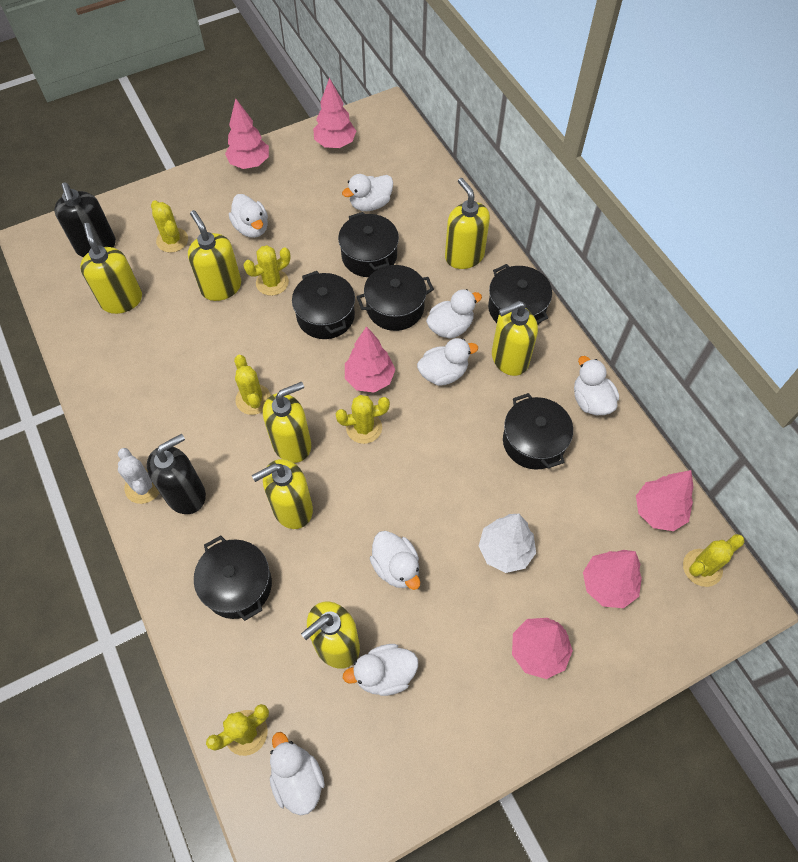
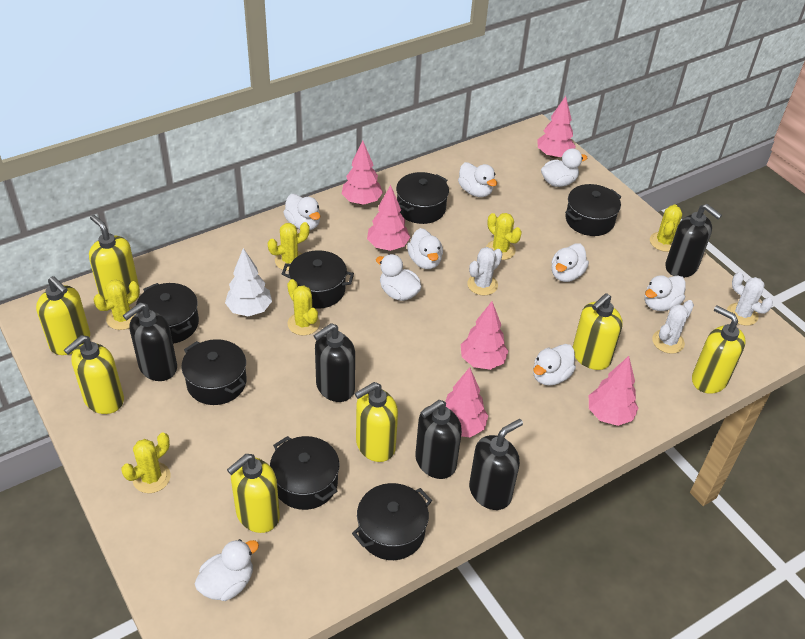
black pot: [194,535,272,621] [292,271,355,339] [338,212,399,277] [357,265,434,331] [488,264,552,325] [503,393,573,470] = 6 -> [136,283,199,344] [181,339,246,405] [270,436,340,510] [282,250,354,309] [352,483,432,560] [396,172,449,224] [565,184,621,236] = 7
black soap dispenser: [54,182,116,257] [147,434,206,514] = 2 -> [123,302,177,381] [313,323,355,402] [415,400,462,479] [469,419,523,510] [665,204,722,278] = 5
white cactus: [118,448,159,504] = 1 -> [467,247,502,296] [652,300,694,354] [727,272,773,326] = 3
white duck: [229,194,268,238] [270,732,325,815] [342,174,393,211] [343,644,418,696] [370,531,420,590] [417,338,478,386] [426,289,482,339] [574,356,619,415] = 8 -> [195,539,259,601] [283,194,320,230] [376,254,422,301] [407,228,443,269] [458,162,497,197] [533,344,576,386] [541,148,587,187] [552,243,589,282] [644,275,686,311] = 9

